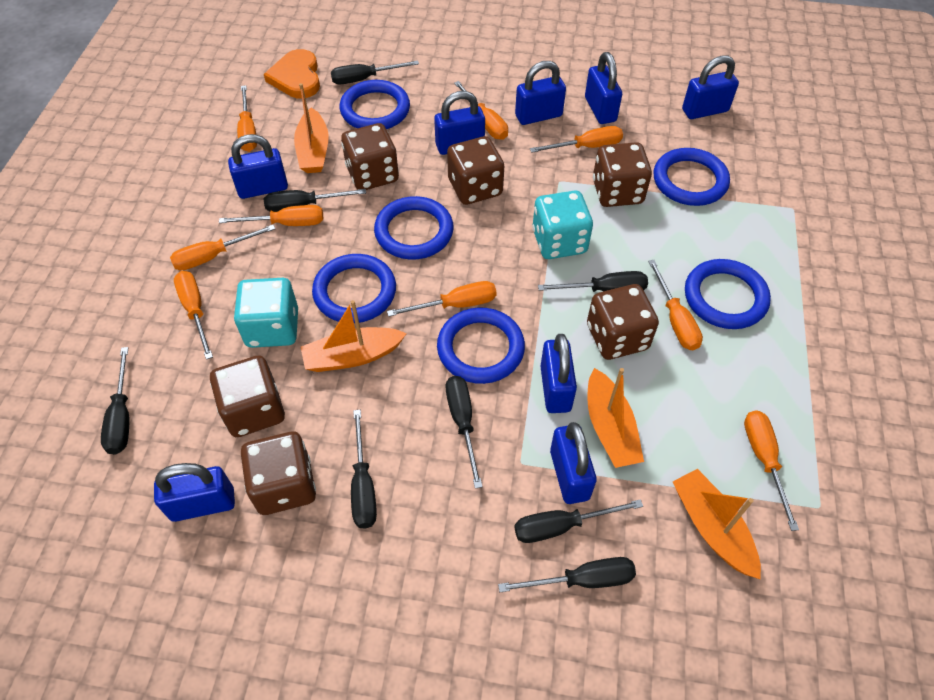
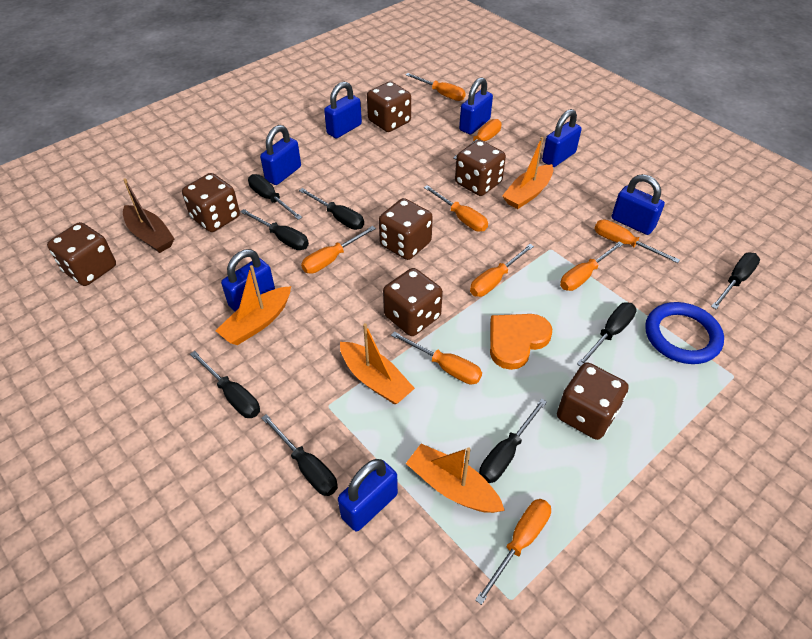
blue padlock: [154,463,235,522] [228,134,288,199] [434,91,485,155] [515,61,566,125] [540,334,577,413] [550,422,597,504] [585,52,622,124] [682,56,739,119] = 8 -> [221,249,275,311] [260,125,301,185] [324,82,362,138] [338,459,398,532] [459,77,493,135] [542,109,582,167] [612,174,665,235] = 7
blue ring: [312,254,396,323] [340,80,410,129] [374,196,453,260] [437,308,525,384] [654,148,730,206] [685,259,771,329] = 6 -> [645,302,724,364] = 1
brown boat: none = 0 -> [123,178,175,253] = 1
brown dice: [210,355,285,437] [241,432,316,515] [341,123,399,190] [447,136,504,205] [587,284,659,360] [593,142,652,207] = 6 -> [47,222,116,286] [182,173,240,232] [367,81,411,132] [379,198,433,260] [383,268,443,336] [455,140,506,196] [557,362,629,440] = 7
turquoise dice: [234,278,298,348] [532,190,593,259] = 2 -> none = 0

